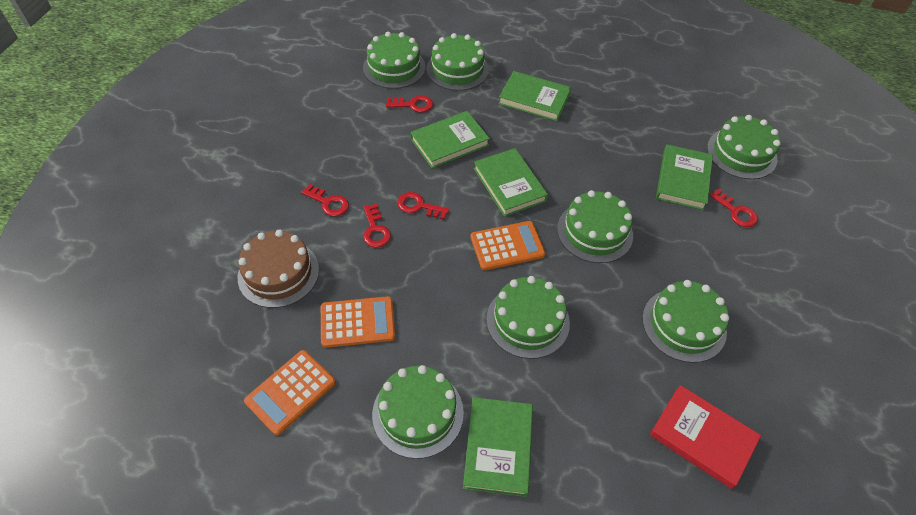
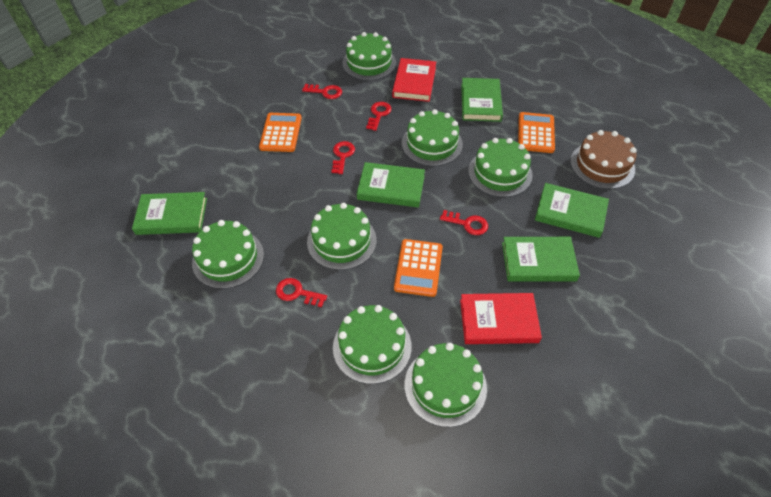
red book: [650,385,761,489] = 1 -> [392,58,436,102] [460,293,542,344] = 2

